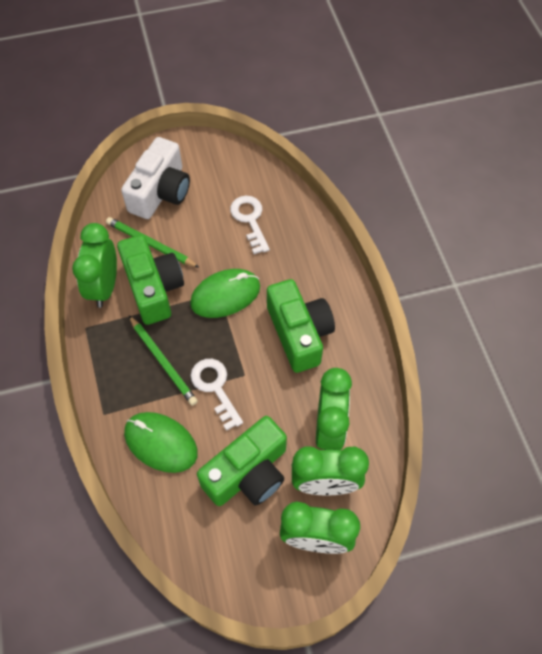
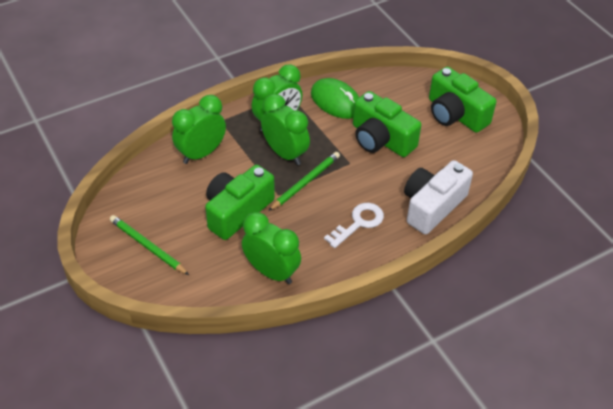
green mouse: [124,412,198,473] [190,269,260,318] = 2 -> [311,78,359,119] = 1
white key: [190,359,243,431] [230,196,270,254] = 2 -> [324,203,384,248] = 1

